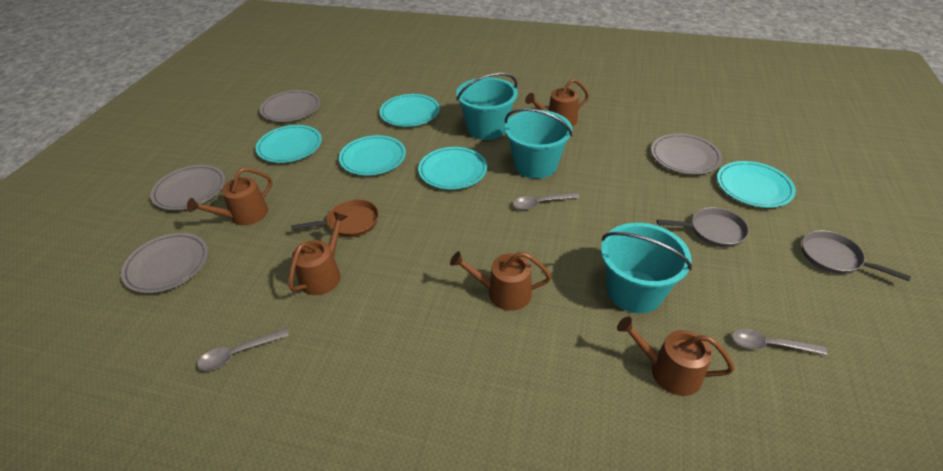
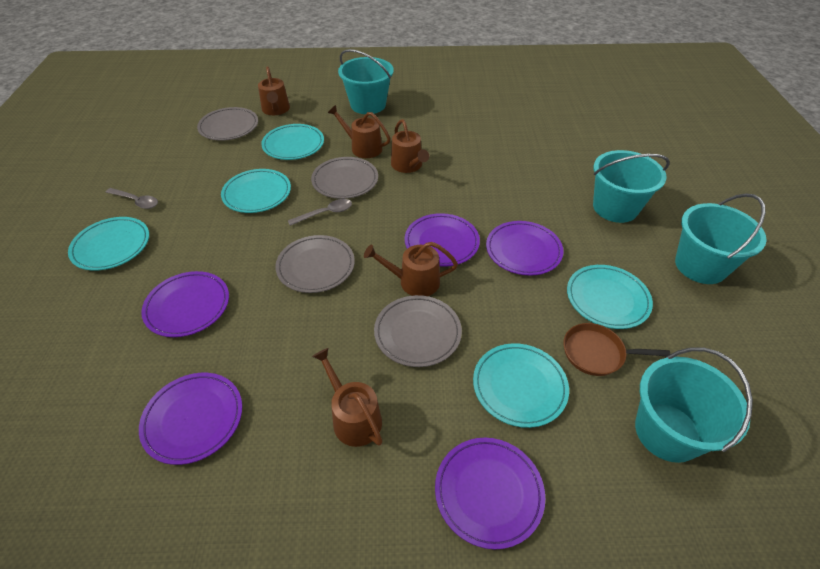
grey pan: [657,207,749,247] [802,230,911,281] = 2 -> none = 0
grey spoon: [197,328,289,371] [513,192,579,210] [732,329,827,355] = 3 -> [105,188,158,209] [288,199,352,226] = 2
purple plate: none = 0 -> [139,373,242,465] [141,271,229,337] [405,213,480,267] [435,438,545,549] [486,221,564,276] = 5
turquoise bucket: [456,73,518,140] [505,108,573,179] [601,223,692,313] = 3 -> [338,49,394,114] [593,150,670,223] [635,347,753,463] [675,193,767,284] = 4

